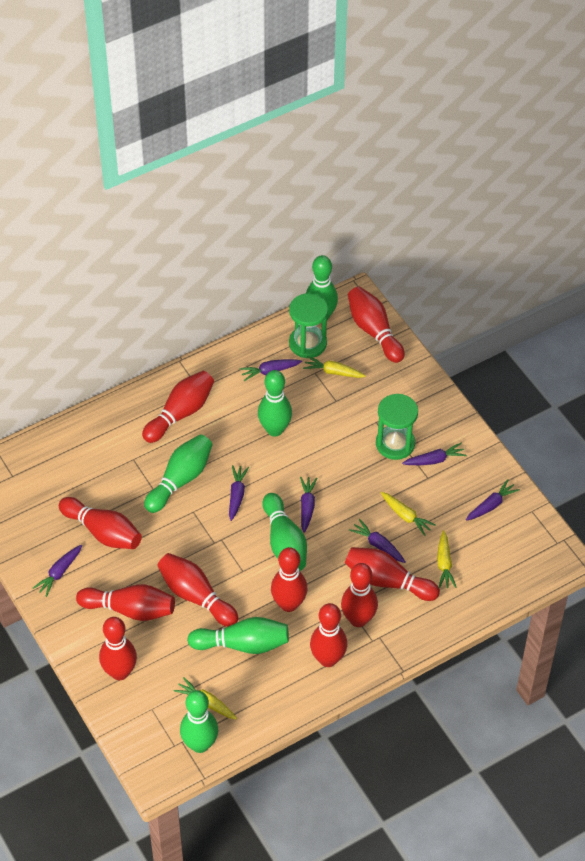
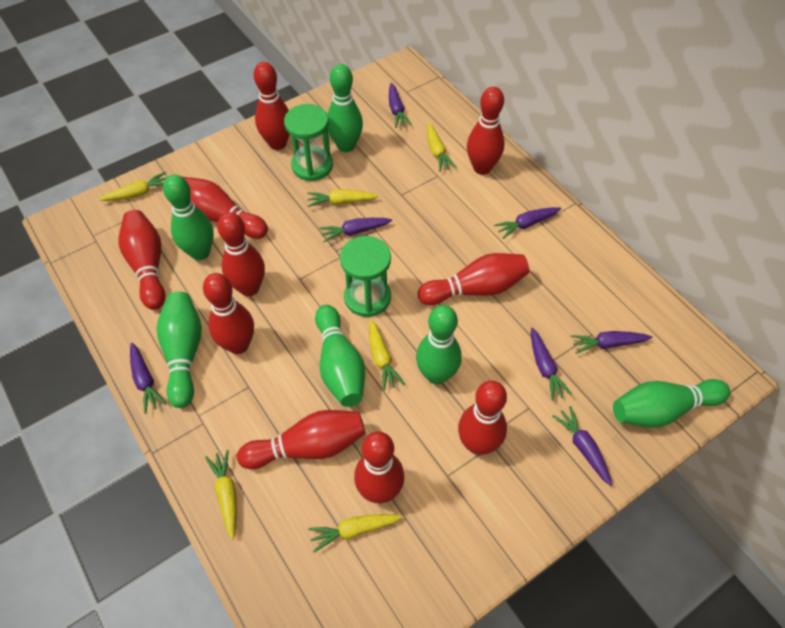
yellow carrot: [174,677,237,719] [303,356,366,378] [381,492,436,536] [437,530,457,588] = 4 -> [99,172,167,201] [205,450,237,540] [307,189,378,207] [308,514,402,552] [369,319,404,391] [427,123,457,172] = 6

